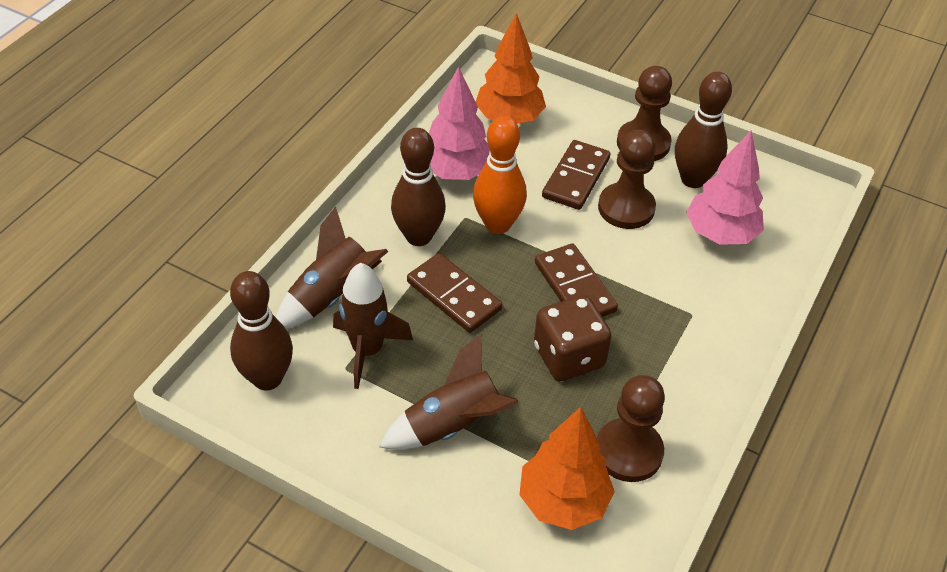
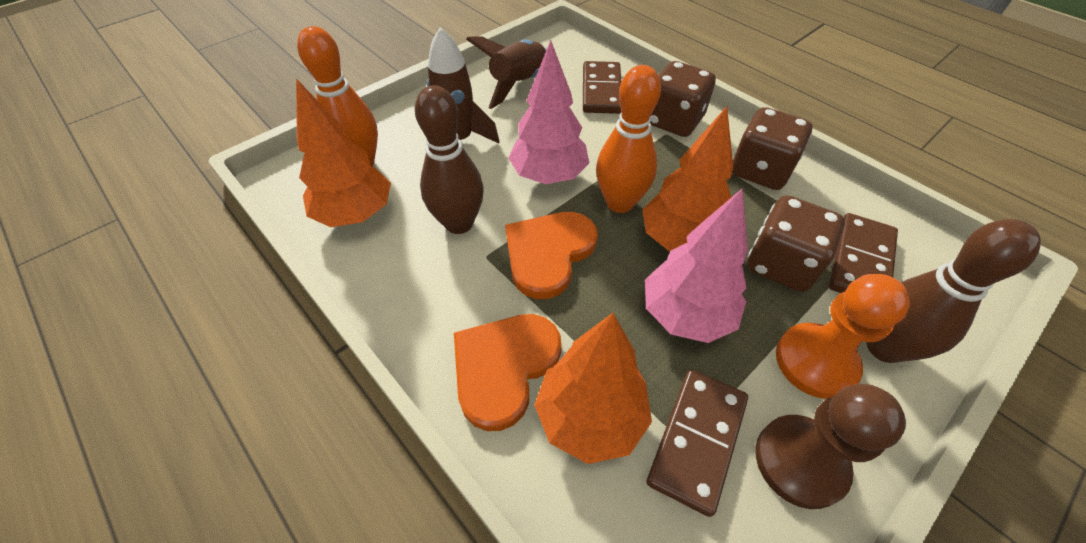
brown bowling pin: [230,271,293,391] [391,128,446,246] [675,72,732,188] = 3 -> [415,85,484,234] [867,219,1041,363] = 2
brown dice: [534,295,612,381] = 1 -> [650,61,716,137] [732,107,813,190] [747,195,845,292] = 3
brown pawn: [597,375,665,482] [598,130,656,229] [617,66,672,161] = 3 -> [755,384,906,509] = 1
brown rocket: [276,207,389,329] [333,263,413,389] [380,334,518,450] = 3 -> [427,27,500,143] [466,36,547,109] = 2
orange bowling pin: [473,116,527,234] = 1 -> [297,26,378,166] [596,65,661,213] = 2
orange heart: none = 0 -> [454,314,562,431] [505,212,598,299] = 2
orange pawn: none = 0 -> [776,274,910,399] = 1
orange tree: [476,13,546,124] [519,407,615,530] = 2 -> [296,79,391,227] [534,313,652,464] [642,106,733,252] = 3

